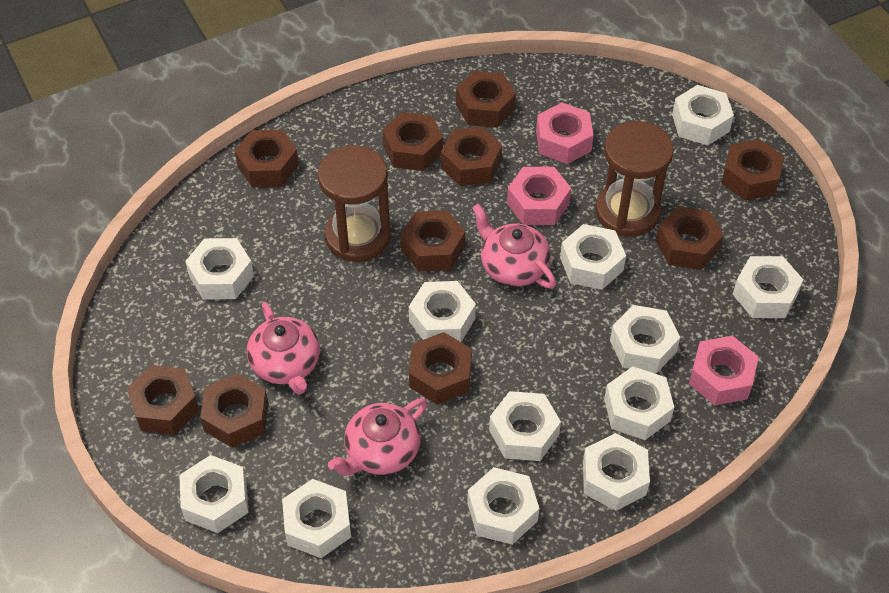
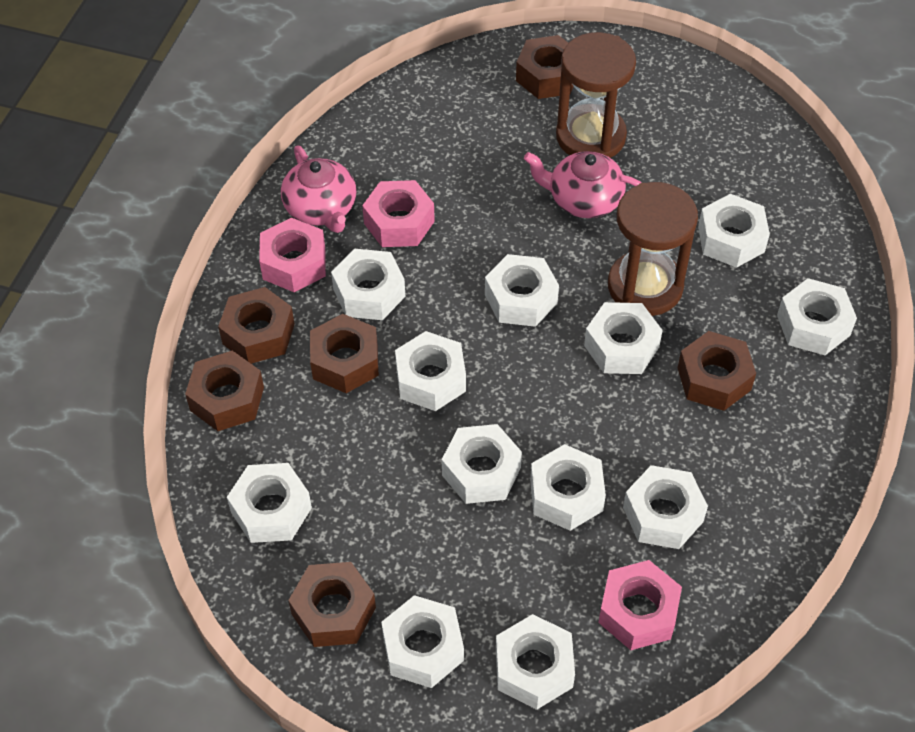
brown nut: [126,365,199,435] [200,373,269,448] [235,130,299,187] [382,112,443,171] [401,210,465,272] [409,332,472,405] [441,127,502,186] [456,71,516,128] [656,206,724,270] [721,139,784,201] = 10 -> [185,351,264,431] [218,287,295,364] [288,562,376,647] [310,314,379,393] [516,35,574,99] [678,331,756,411] = 6
pink teapot: [247,302,320,394] [328,398,428,476] [472,204,556,289] = 3 -> [281,145,356,233] [524,151,641,218] = 2

